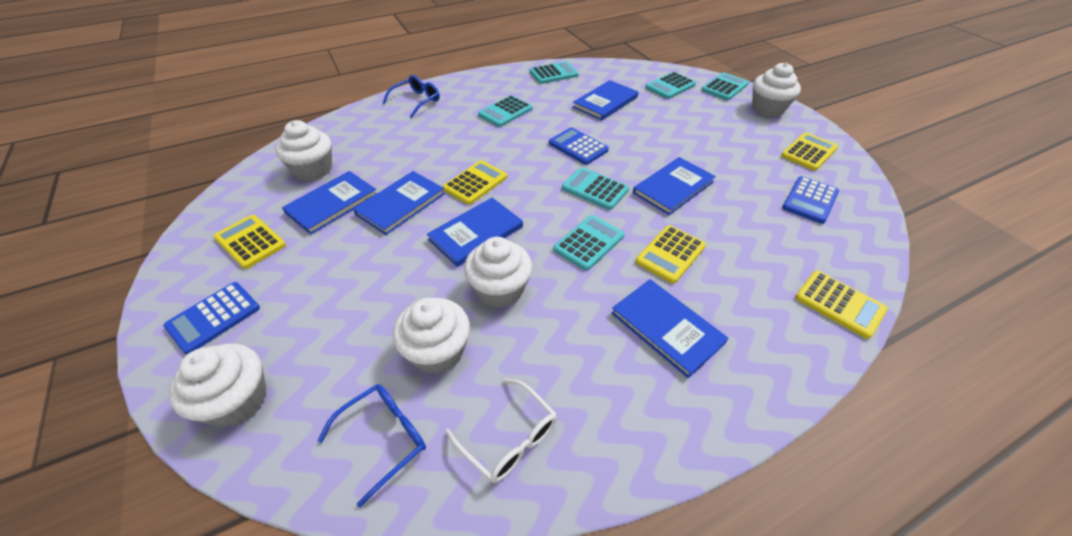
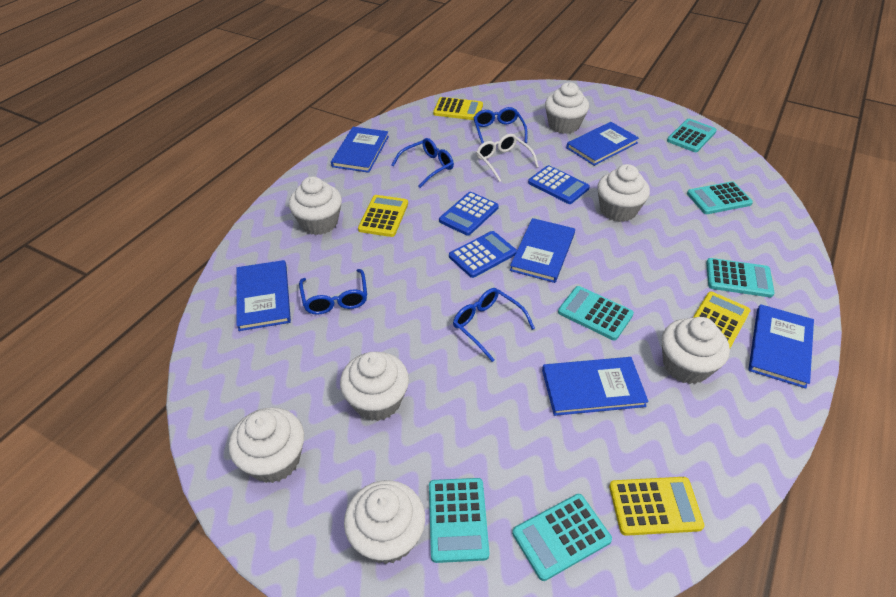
blue glasses: [318,384,426,507] [382,75,440,118] = 2 -> [299,269,367,315] [392,138,454,188] [453,288,535,362] [473,107,527,144] = 4
white cupcake: [169,343,267,427] [276,120,332,181] [393,298,470,374] [464,237,532,308] [752,62,801,117] = 5 -> [229,407,304,483] [289,176,342,235] [340,352,409,421] [344,480,425,564] [545,82,589,134] [597,164,650,222] [662,317,730,384] = 7
yellow calculator: [214,215,286,269] [442,160,507,205] [636,225,706,283] [781,133,838,171] [795,271,887,339] = 5 -> [358,195,408,237] [433,97,483,120] [609,477,705,536] [693,292,750,348] = 4

